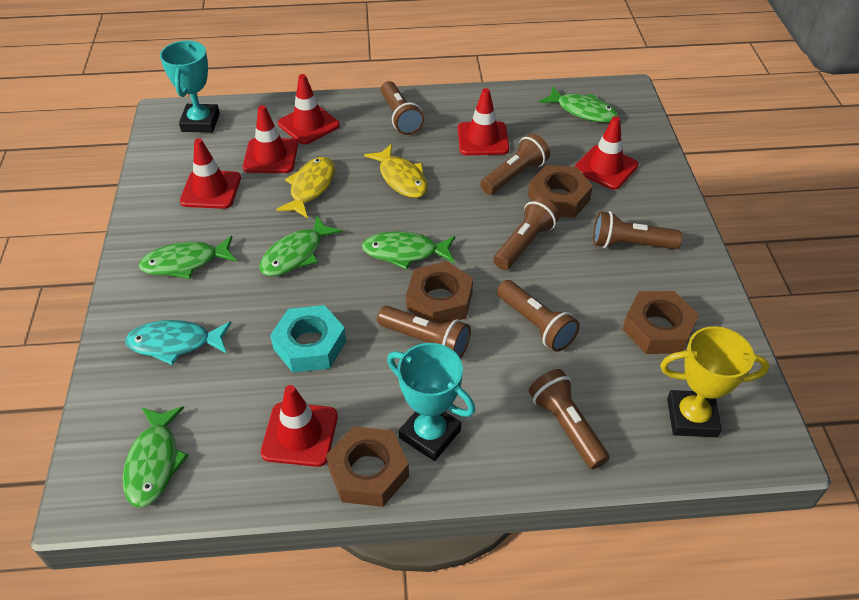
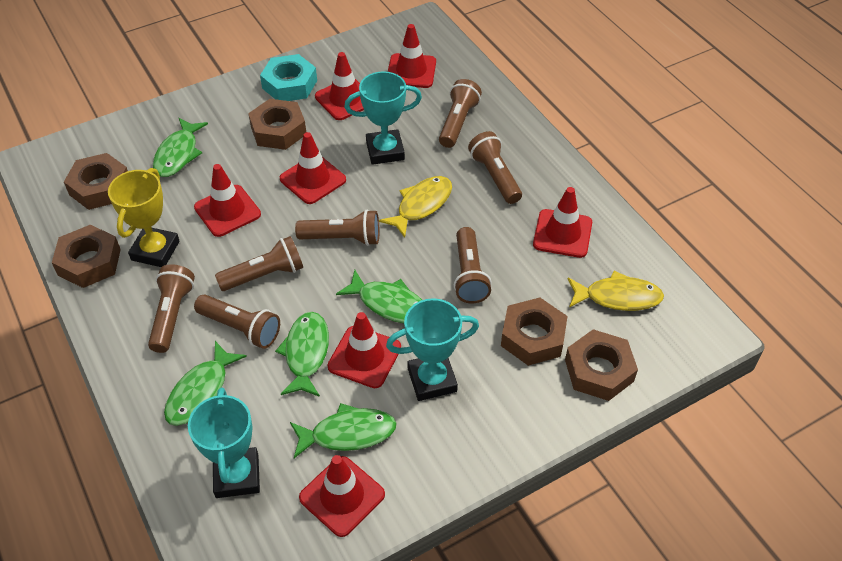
brown nut: [326,426,409,507] [406,261,473,324] [528,165,593,218] [622,291,699,354] = 4 -> [52,225,121,288] [64,153,128,210] [248,99,306,150] [501,297,568,366] [565,329,638,401] = 5
red traffic cone: [180,138,241,209] [243,105,298,173] [261,385,338,467] [278,74,340,145] [458,88,509,155] [574,116,638,190] = 6 -> [194,164,261,237] [280,132,346,204] [299,455,385,537] [315,52,364,120] [327,312,401,388] [388,24,436,88] [533,187,592,258] = 7
turquoise fish: [125,320,231,365] = 1 -> none = 0
turquoise trophy: [160,40,220,133] [387,343,475,461] = 2 -> [188,387,260,498] [344,71,422,165] [386,298,479,401] = 3

